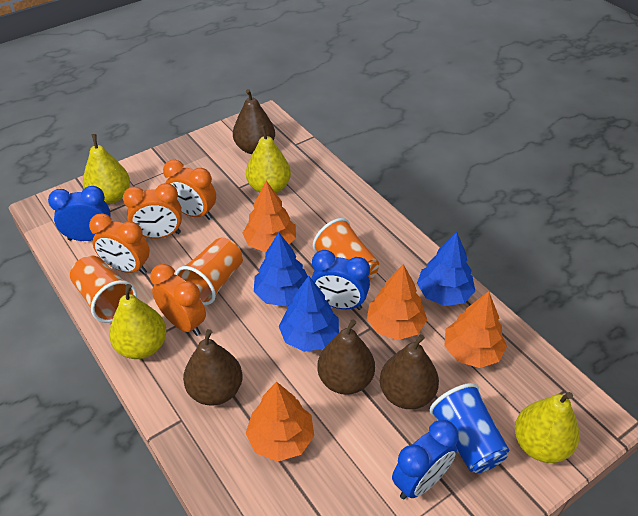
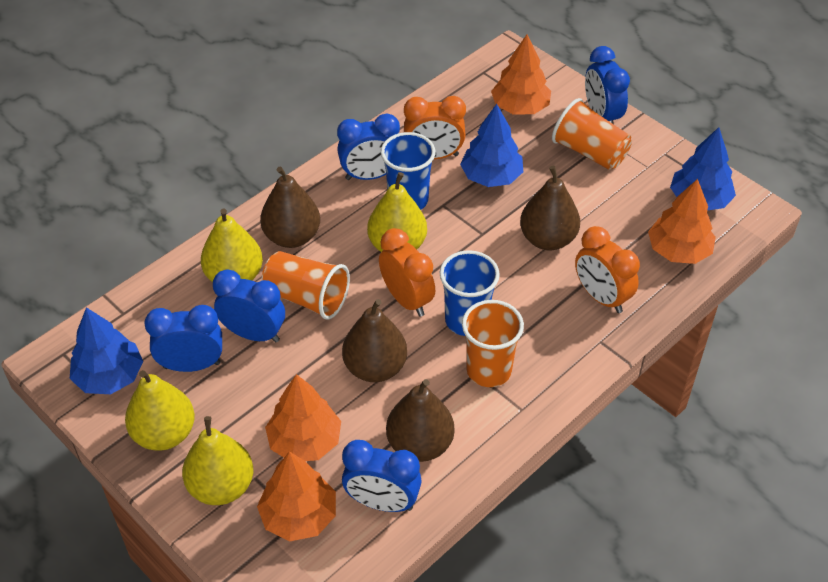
blue clock: [48,186,111,241] [311,250,370,310] [392,419,458,499] = 3 -> [144,305,222,372] [213,270,285,343] [337,113,400,180] [342,440,422,512] [585,46,630,124] = 5
blue cup: [429,383,509,473] = 1 -> [381,132,435,210] [440,250,500,336] = 2
orange clock: [89,213,150,274] [123,183,182,239] [150,264,206,336] [163,160,216,220] = 4 -> [379,228,435,317] [404,96,466,159] [575,226,640,313] = 3

